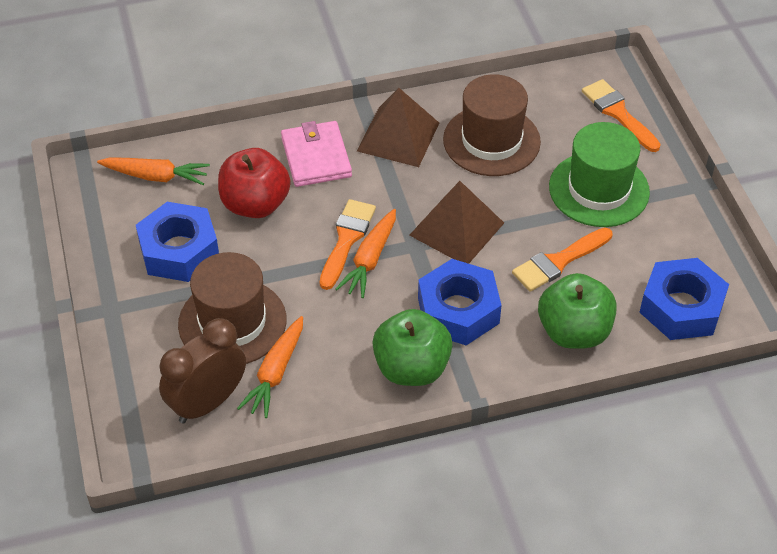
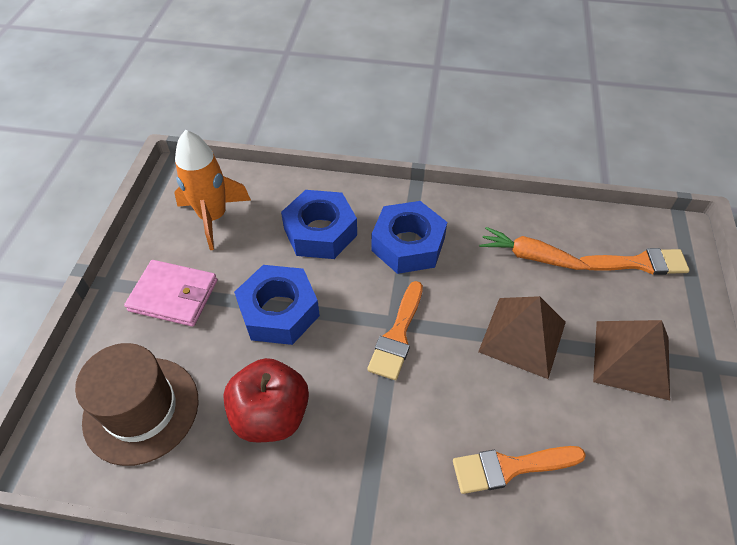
brown clock: [159,318,246,423] = 1 -> none = 0
brown hat: [178,252,287,364] [443,74,541,176] = 2 -> [75,343,199,466] = 1
green apple: [372,309,453,386] [538,273,617,349] = 2 -> none = 0
green hat: [549,122,650,227] = 1 -> none = 0
orange carrot: [97,157,210,185] [237,316,303,418] [336,209,396,298] = 3 -> [479,227,590,270] = 1
orange rocket: none = 0 -> [174,130,251,250] = 1

